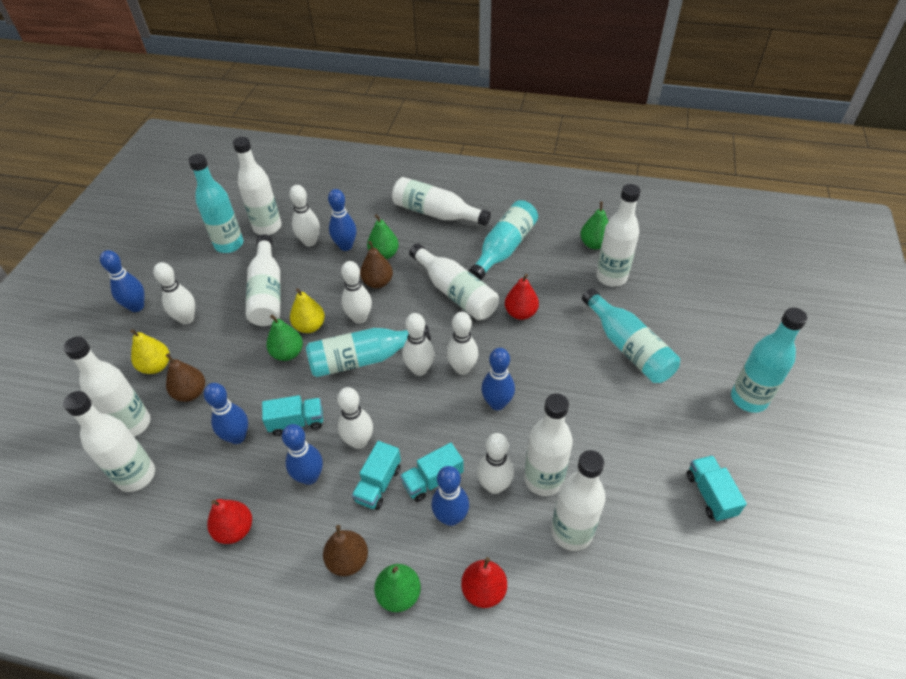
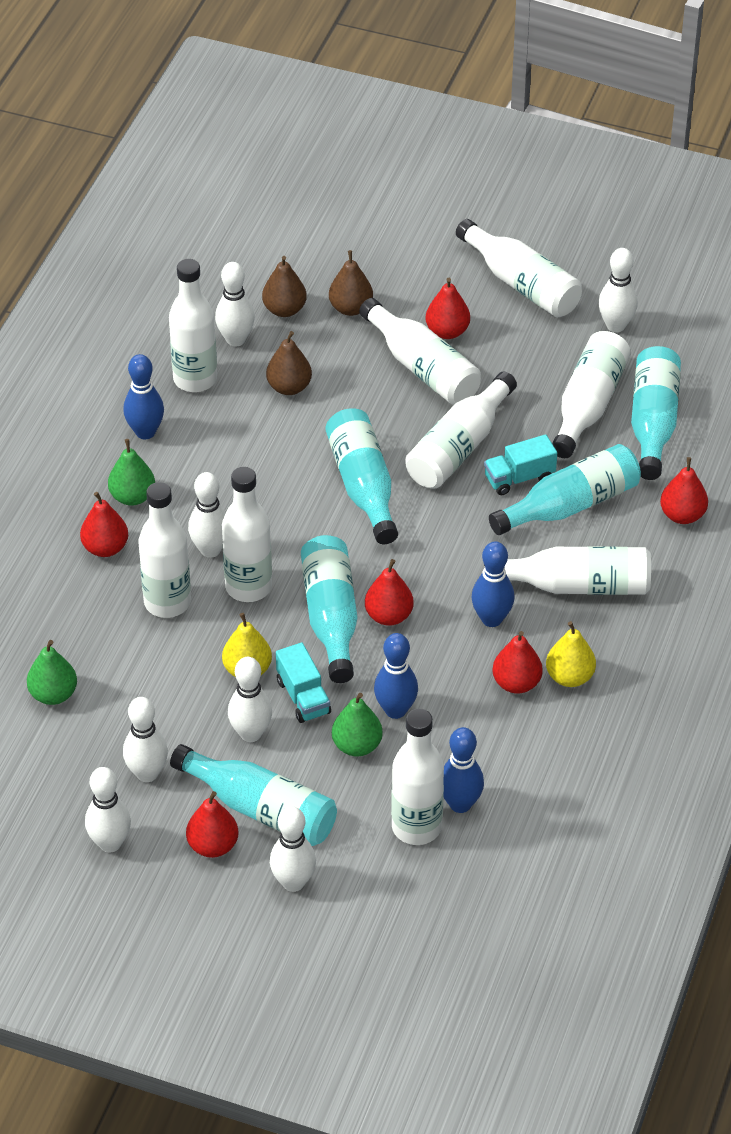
blue bowling pin: [100,250,145,312] [204,383,248,444] [282,424,323,485] [328,189,357,251] [431,466,469,526] [481,348,515,410] = 6 -> [123,354,164,439] [374,633,418,719] [443,727,484,813] [471,541,515,627] = 4
green pear: [266,315,303,361] [367,214,399,259] [374,564,421,612] [580,202,609,249] = 4 -> [27,640,77,705] [108,439,155,506] [332,693,383,756] = 3
red pear: [207,499,252,544] [461,557,507,608] [505,274,539,320] = 3 -> [80,492,128,557] [186,791,238,858] [365,559,414,626] [425,278,470,339] [492,631,543,694] [660,457,708,524] = 6
turquoise truck: [262,395,323,436] [352,441,401,510] [400,443,464,502] [687,455,747,522] = 4 -> [276,642,331,723] [484,434,557,495] = 2

